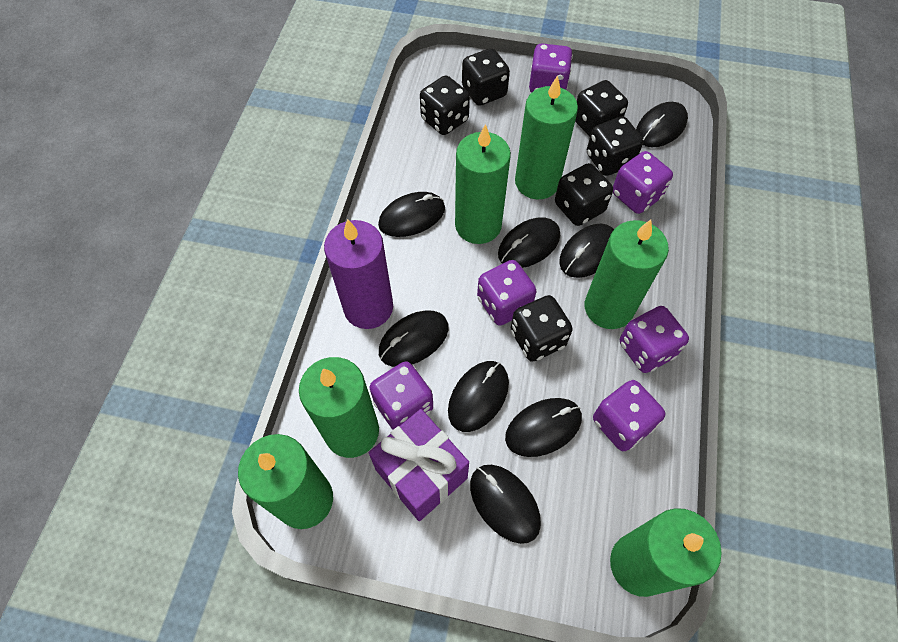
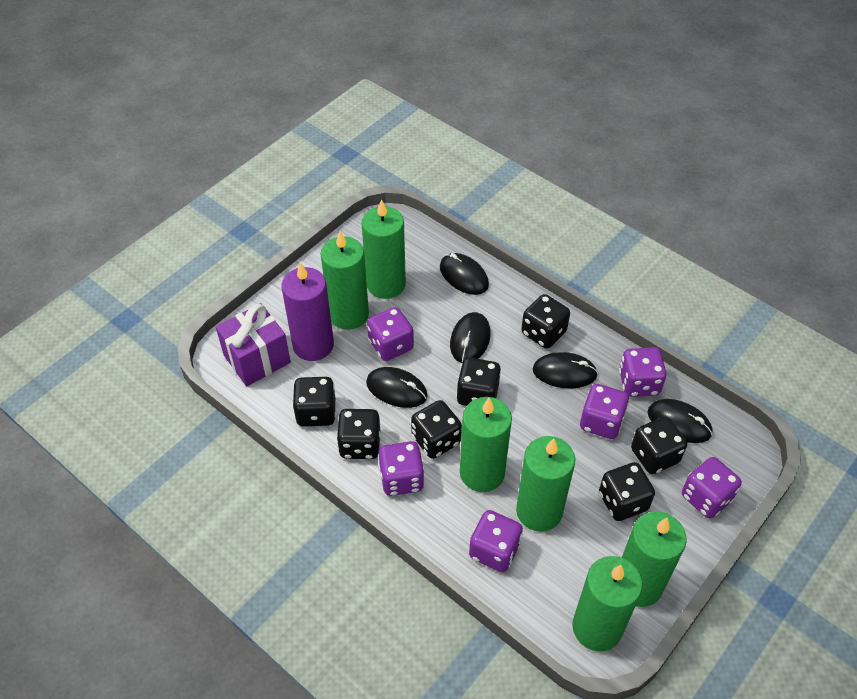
black dice: [420,75,470,135] [462,48,510,106] [511,295,573,362] [555,163,613,226] [575,80,628,137] [587,116,643,176] = 6 -> [293,377,336,427] [337,409,380,459] [411,400,462,459] [456,358,501,406] [521,294,570,348] [599,462,655,521] [631,416,687,474] = 7
black mouse: [378,192,445,237] [379,310,449,367] [448,361,509,432] [470,465,541,544] [498,217,560,268] [505,398,582,457] [559,224,614,278] [636,102,688,147] = 8 -> [366,367,428,408] [440,253,489,295] [450,312,490,363] [533,352,598,389] [648,399,712,443] = 5

